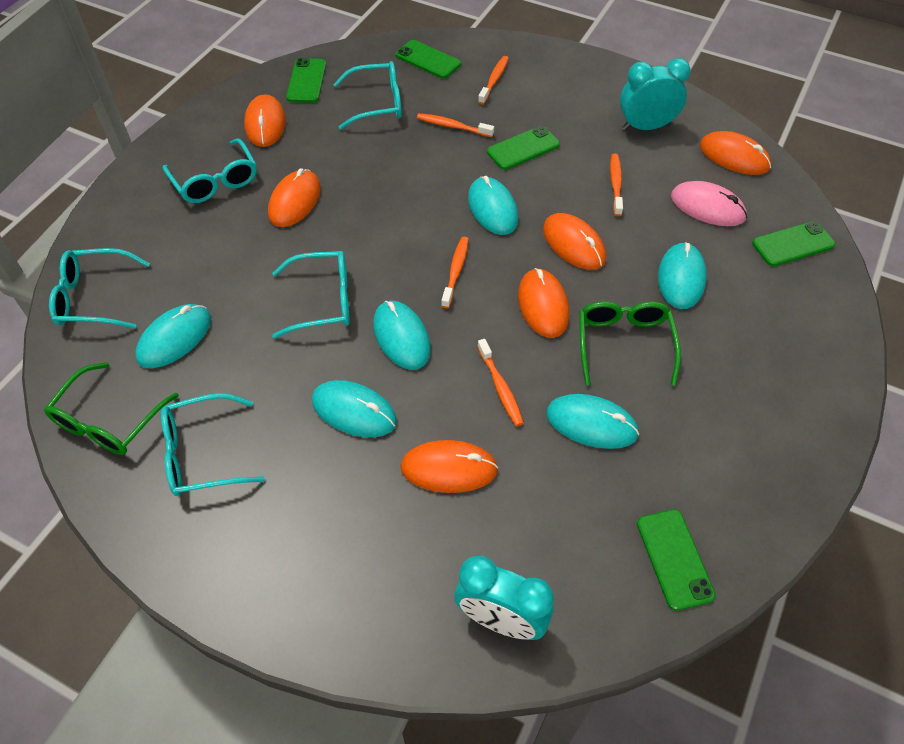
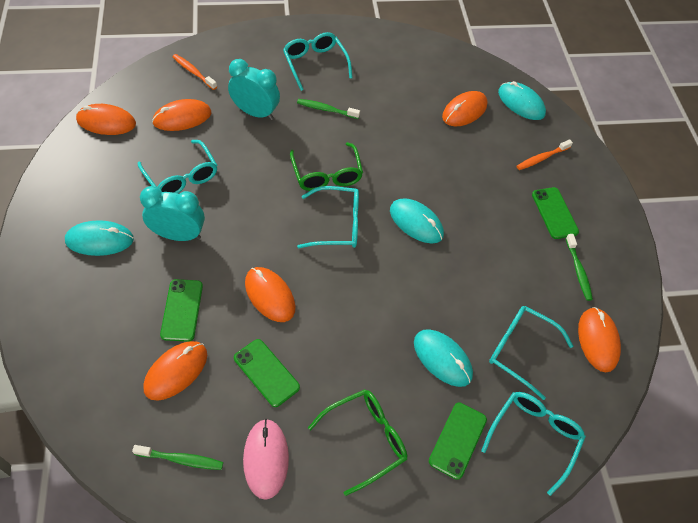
green phone: [286,58,326,103] [395,40,461,78] [487,126,560,170] [637,509,716,611] [752,221,835,266] = 5 -> [160,279,203,342] [234,339,300,407] [429,402,487,480] [532,187,579,239] = 4
green toothbrush: none = 0 -> [132,445,223,470] [297,99,360,119] [566,234,593,301] = 3
orange toothbrush: [417,113,494,137] [441,237,469,309] [477,339,524,426] [478,56,509,105] [610,154,623,216] = 5 -> [172,54,217,90] [517,139,573,170] = 2
turquoise mouse: [135,304,211,368] [312,380,397,437] [373,301,431,370] [468,176,518,235] [546,394,639,449] [658,242,707,309] = 6 -> [65,220,134,256] [390,198,444,244] [414,329,473,387] [498,81,546,120] = 4

